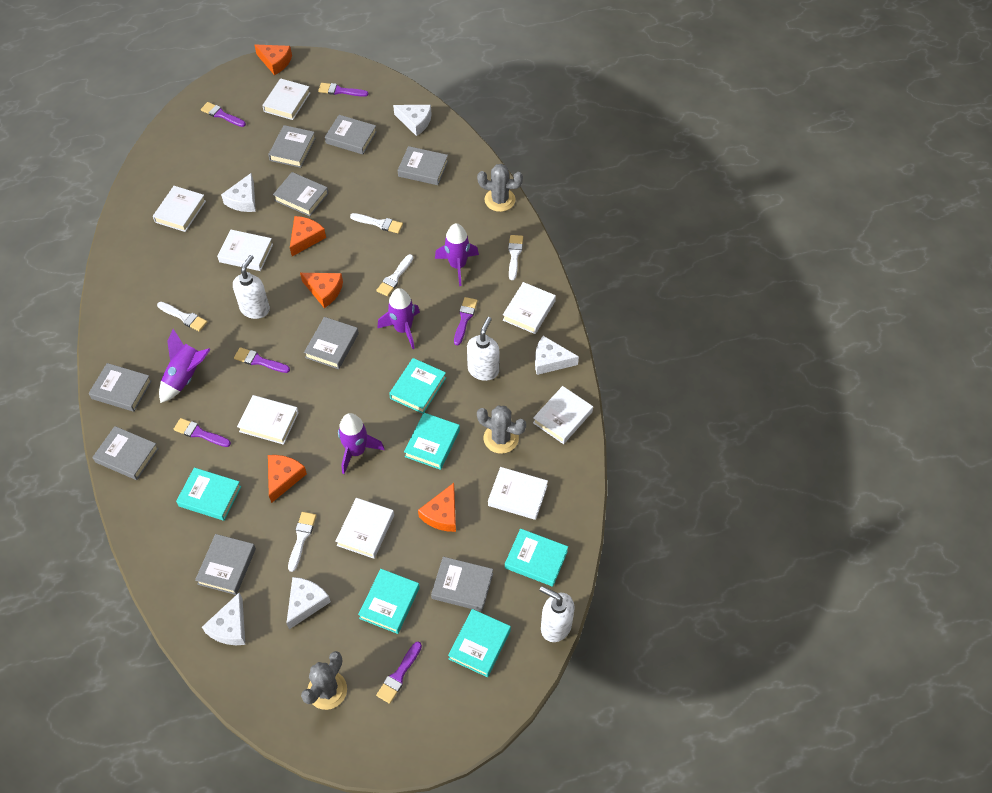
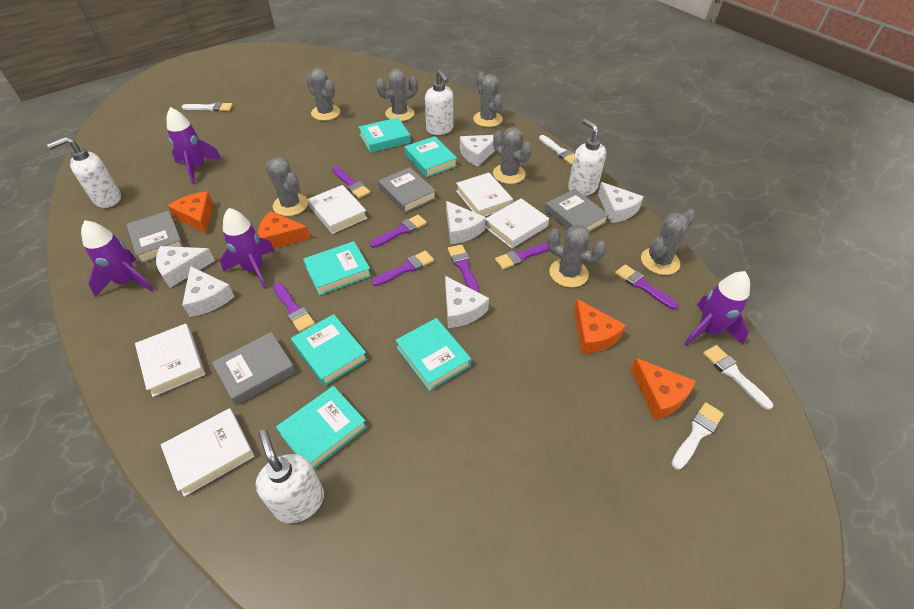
grey book: [89,363,152,412] [92,426,159,480] [195,534,256,595] [268,125,316,168] [273,172,329,216] [304,317,359,369] [325,115,377,154] [398,146,448,185] [431,557,493,611] = 9 -> [126,210,185,264] [212,332,296,405] [378,167,436,213] [545,189,609,232] = 4
grey cactus: [301,651,347,710] [477,164,523,212] [477,406,526,454] = 3 -> [265,157,308,216] [306,68,340,121] [376,69,418,121] [473,71,503,127] [493,127,532,184] [547,224,607,288] [641,209,696,275] = 7
orange cheese: [254,45,292,75] [268,455,307,503] [290,216,326,256] [300,273,343,308] [418,483,456,532] = 5 -> [168,191,213,234] [258,211,310,249] [574,299,626,354] [631,358,696,420] = 4
purple brush: [173,418,231,447] [201,102,246,127] [234,347,290,373] [318,83,369,97] [376,642,422,704] [454,297,478,345] = 6 -> [273,283,315,332] [332,166,370,198] [370,215,427,248] [372,251,434,286] [448,244,479,293] [495,242,549,270] [615,264,678,310] = 7
white book: [153,186,206,232] [217,229,273,271] [237,395,299,445] [262,78,310,120] [336,498,394,559] [488,467,548,520] [503,282,556,334] [533,386,593,444] = 8 -> [135,324,205,397] [161,408,255,497] [308,185,367,234] [456,173,513,217] [485,198,549,248] = 5
white brush: [157,302,207,331] [288,512,316,572] [350,213,403,233] [377,254,413,296] [508,235,523,280] = 5 -> [182,102,233,112] [539,135,574,165] [671,402,724,470] [703,345,773,410] = 4
white cheese: [202,593,245,645] [221,173,256,212] [286,577,331,629] [393,105,432,136] [535,336,579,375] = 5 -> [156,246,215,288] [182,266,235,317] [445,276,489,328] [446,201,486,244] [460,135,495,167] [598,182,644,223] = 6
white soap dispenser: [233,255,270,319] [467,317,499,381] [540,586,574,642] = 3 -> [47,137,121,208] [256,429,324,523] [425,70,454,135] [568,119,606,196] = 4

